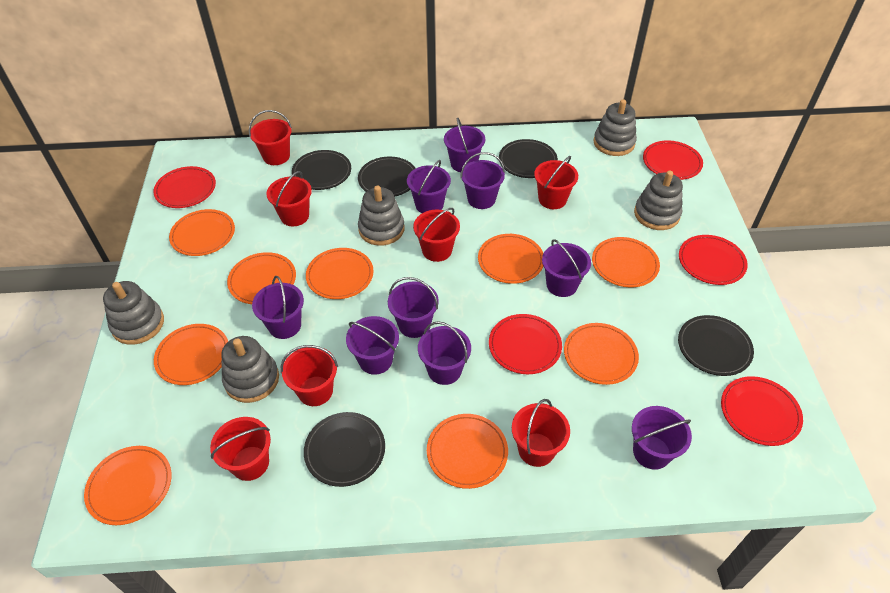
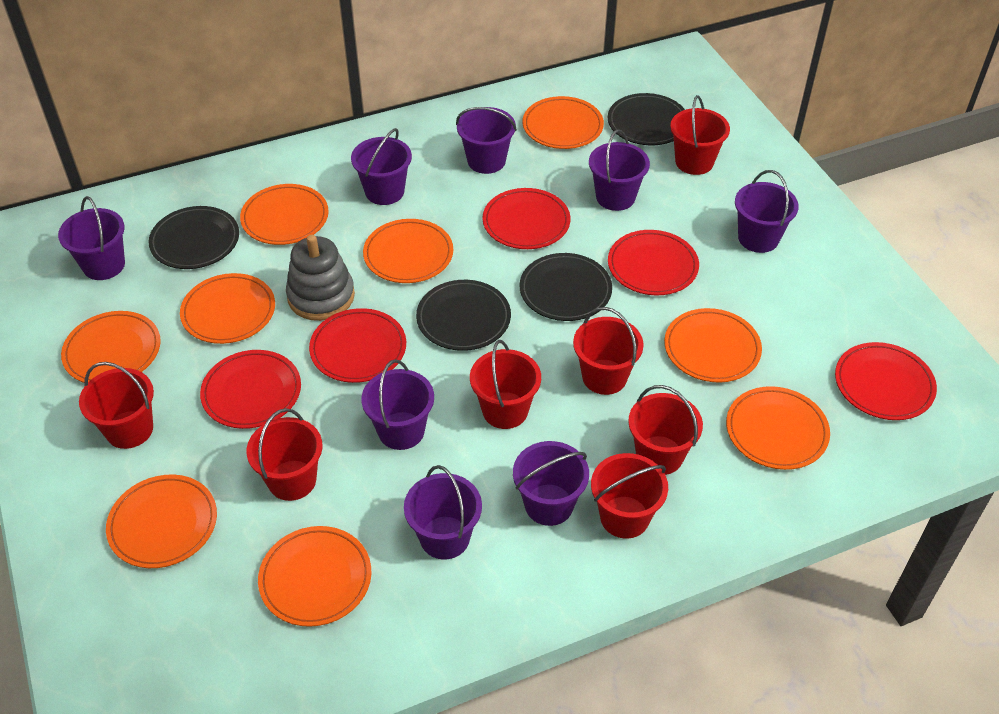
black plate: [292,150,351,190] [304,412,385,487] [358,157,416,197] [499,139,558,178] [678,315,754,376] = 5 -> [149,206,239,269] [416,280,511,351] [519,253,612,321] [608,93,685,145] = 4
grey stacking toy: [103,281,164,345] [221,336,279,403] [358,186,405,246] [594,99,637,156] [634,171,683,230] = 5 -> [286,235,355,321] = 1
purple bucket: [252,276,304,339] [346,316,399,375] [388,277,439,338] [407,160,451,213] [418,321,471,385] [444,118,485,172] [460,152,505,209] [542,239,591,297] [632,406,692,470] = 9 -> [58,196,125,280] [351,128,412,205] [361,359,434,450] [404,465,482,560] [456,107,517,174] [513,441,589,526] [589,129,650,211] [735,170,799,253] = 8

